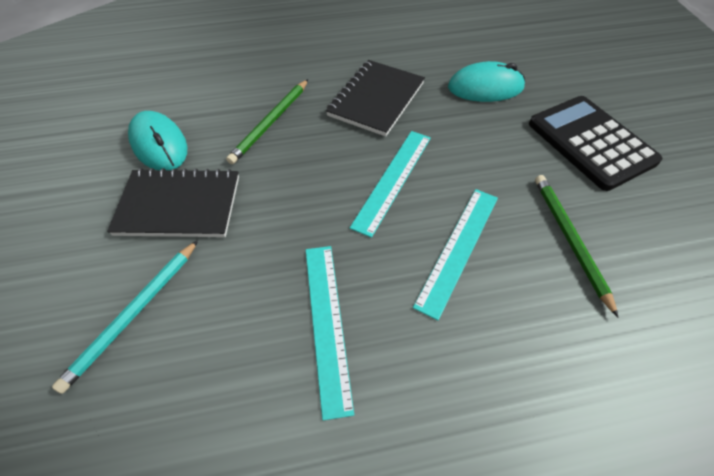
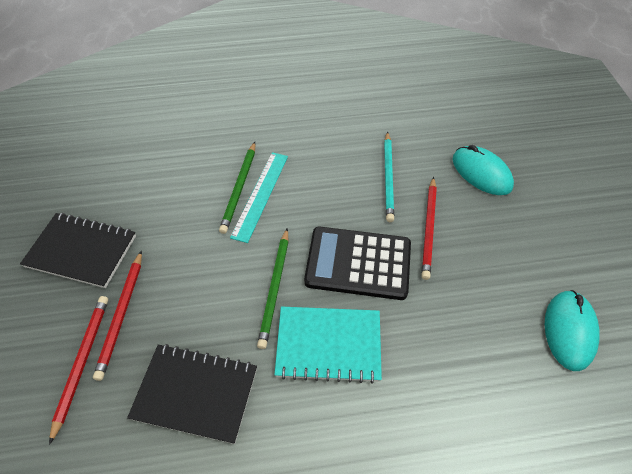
red pencil: none = 0 -> [49,296,108,445] [93,251,142,381] [421,177,437,280] = 3
turquoise notebook: none = 0 -> [274,307,382,384] = 1
turquoise ruler: [306,246,354,421] [350,131,431,238] [413,189,498,320] = 3 -> [230,152,288,243] = 1

